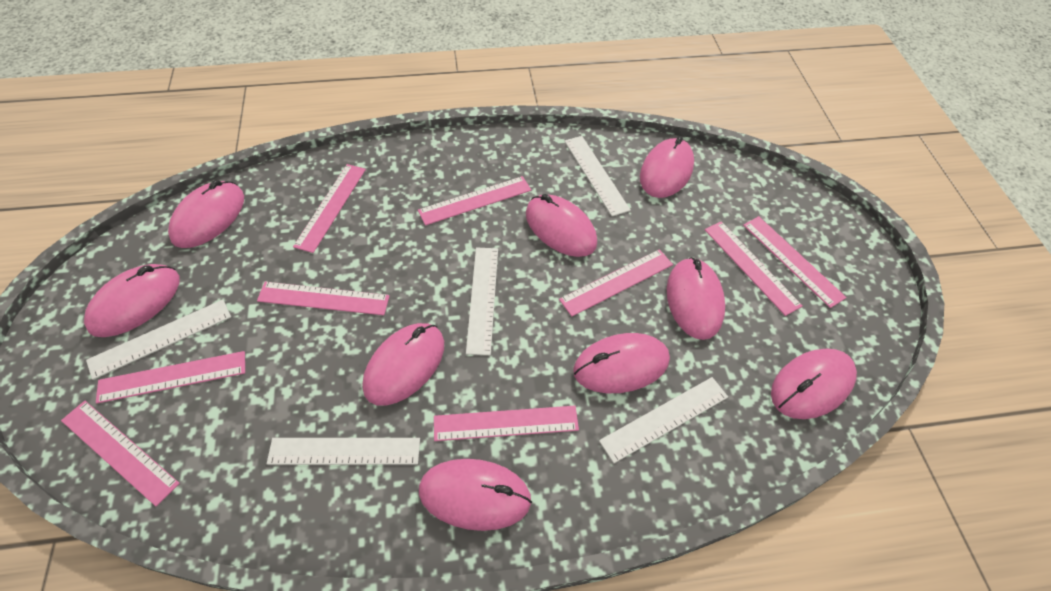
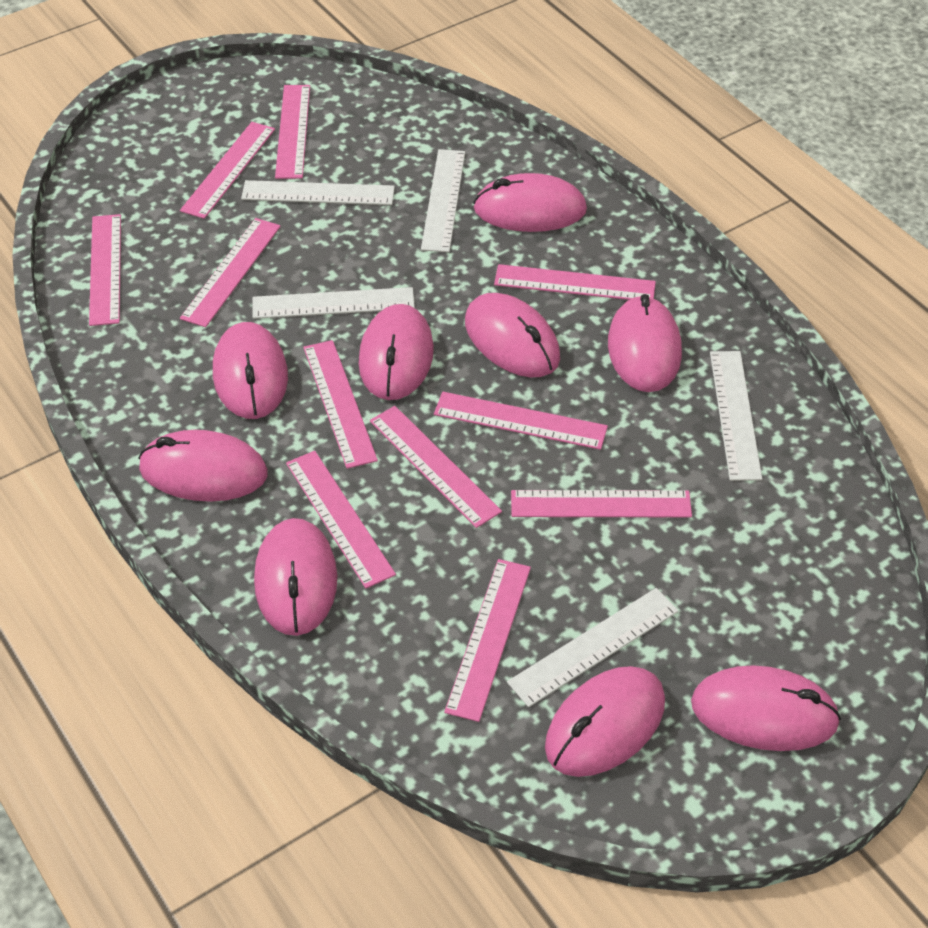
pink ruler: [61,401,180,506] [96,351,245,404] [257,282,389,315] [293,164,366,253] [418,176,531,225] [434,406,579,441] [559,249,673,316] [705,221,803,316] [743,216,847,308] = 9 -> [89,214,121,326] [180,122,275,219] [180,218,281,327] [275,85,310,179] [286,451,396,588] [303,340,378,469] [370,406,502,528] [434,392,608,450] [444,559,531,722] [494,264,656,300] [511,490,692,517] = 11

